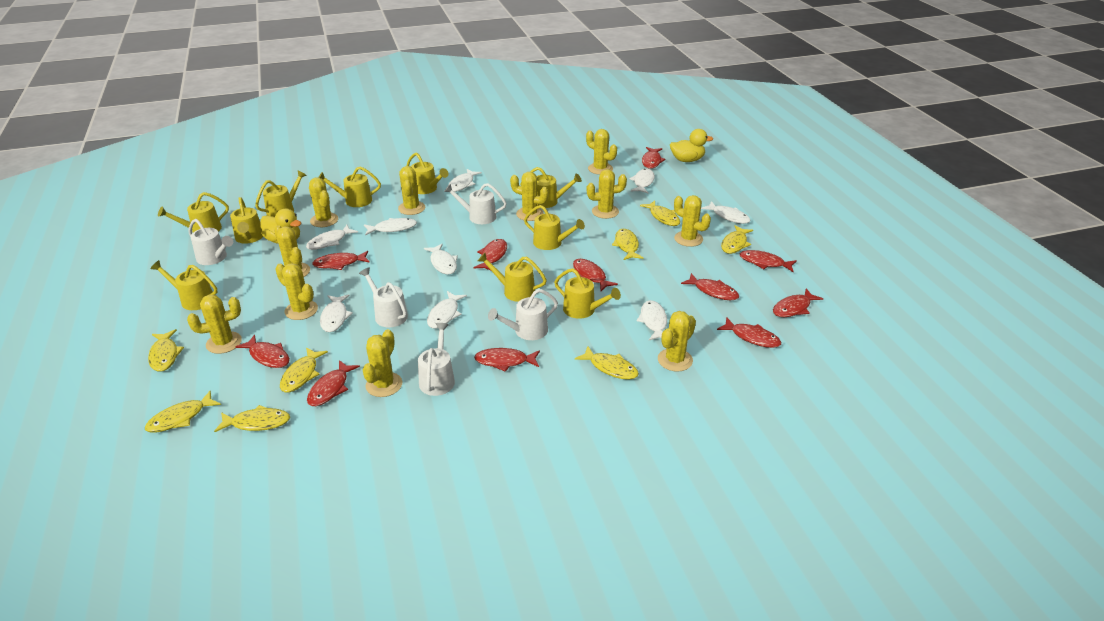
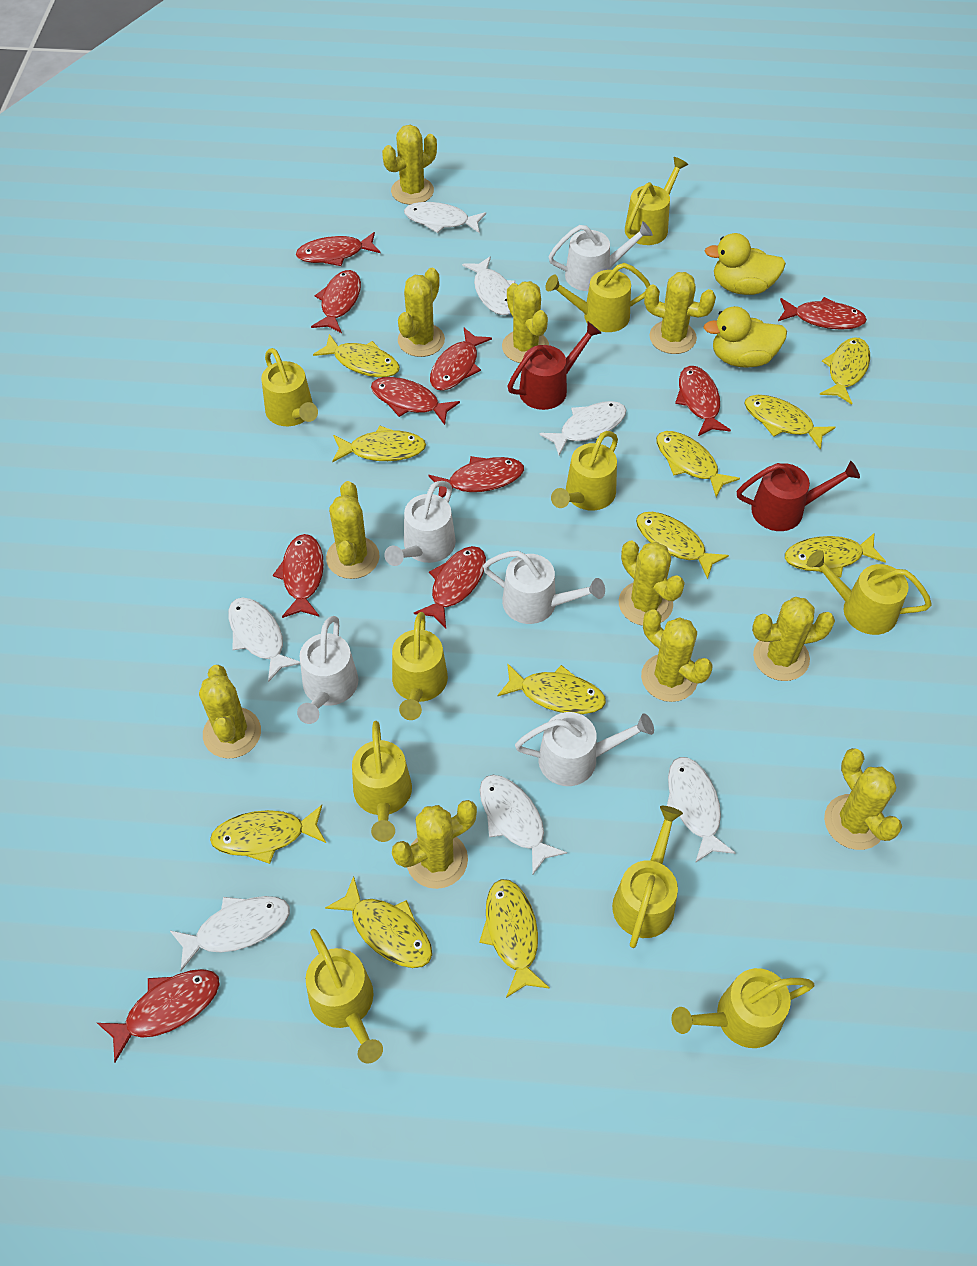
red fish: [236,335,290,368] [307,360,360,406] [312,251,370,270] [474,239,507,271] [474,348,540,372] [573,259,618,291] [642,147,666,169] [681,273,739,300] [717,317,781,348] [740,250,797,272] [773,289,823,317] = 11 -> [97,969,220,1062] [273,534,324,618] [296,232,381,266] [311,270,361,333] [371,377,460,425] [414,546,486,628] [428,456,524,498] [430,328,492,391] [675,366,731,436] [778,297,867,330] = 10
red watering can: none = 0 -> [508,322,601,410] [737,461,860,531] = 2
white fish: [306,225,358,250] [320,294,353,332] [364,218,417,236] [424,244,458,275] [427,291,467,328] [448,169,482,192] [630,169,655,193] [637,300,667,340] [701,201,751,224] = 9 -> [169,896,290,971] [228,597,300,682] [404,202,486,233] [462,256,516,315] [480,775,567,874] [540,401,626,455] [667,757,735,863] = 7
yellow fish: [145,391,221,433] [148,329,184,372] [214,405,290,432] [280,347,328,393] [575,346,639,380] [612,229,643,260] [640,201,680,226] [721,225,753,254] = 8 -> [210,805,326,864] [313,334,400,377] [325,876,432,968] [333,426,426,462] [479,879,550,998] [497,663,606,714] [636,512,729,579] [656,431,740,497] [744,395,836,450] [785,533,886,578] [819,337,870,404] = 11

